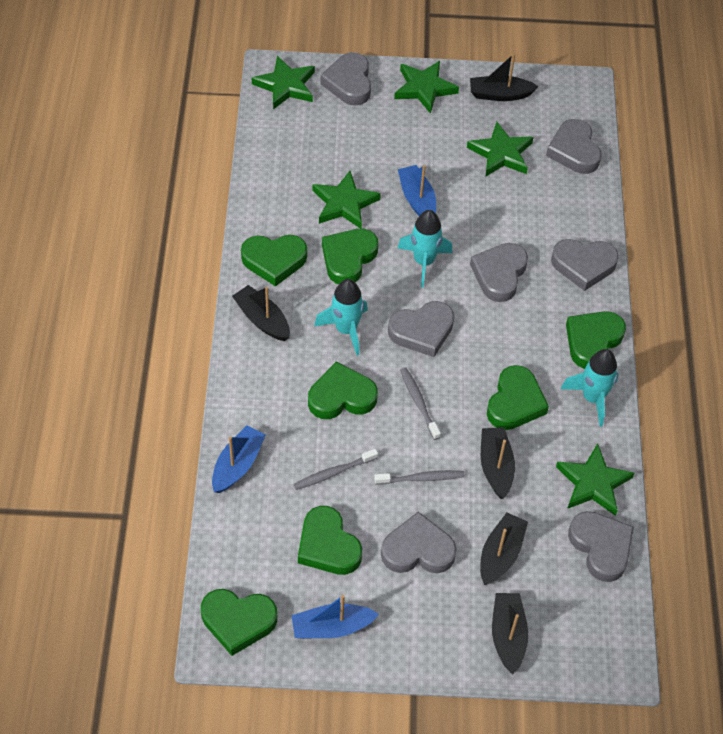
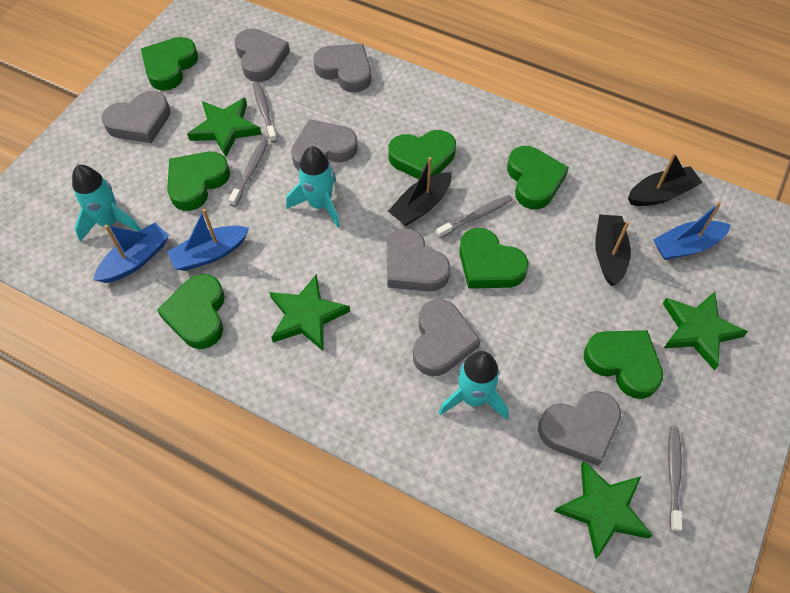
black boat: [232,285,290,341] [470,53,539,101] [480,513,528,585] [481,427,515,499] [492,593,528,675] = 5 -> [388,157,452,226] [595,214,631,286] [628,153,703,206] = 3
green star: [252,55,315,110] [312,171,381,229] [394,61,459,114] [467,122,534,177] [556,443,634,516] = 5 -> [187,98,262,157] [269,274,350,351] [554,461,653,559] [663,292,748,370] = 4
grey toothbrush: [294,449,378,490] [374,470,464,484] [400,368,441,440] = 3 -> [229,139,268,207] [253,81,277,143] [436,195,513,239] [668,426,682,532] = 4

